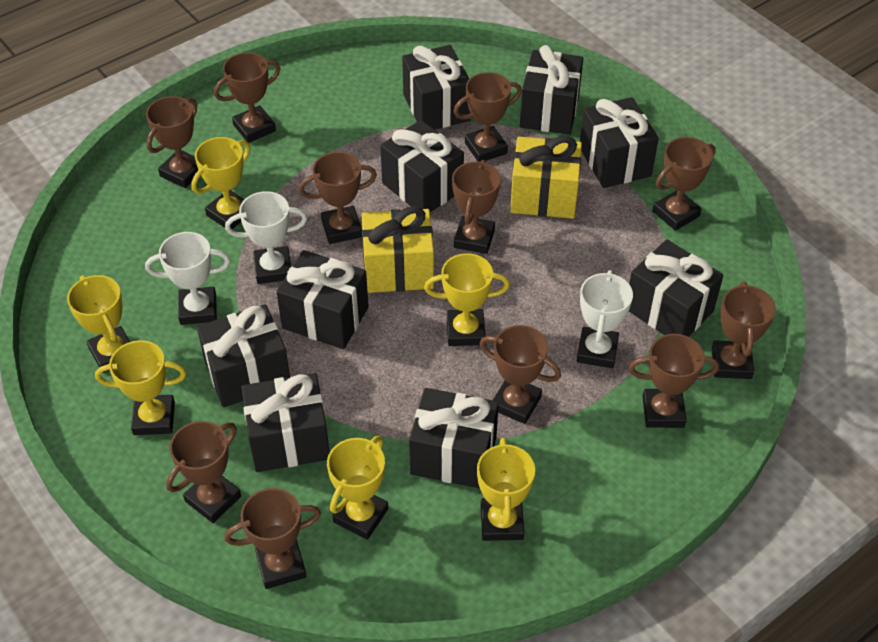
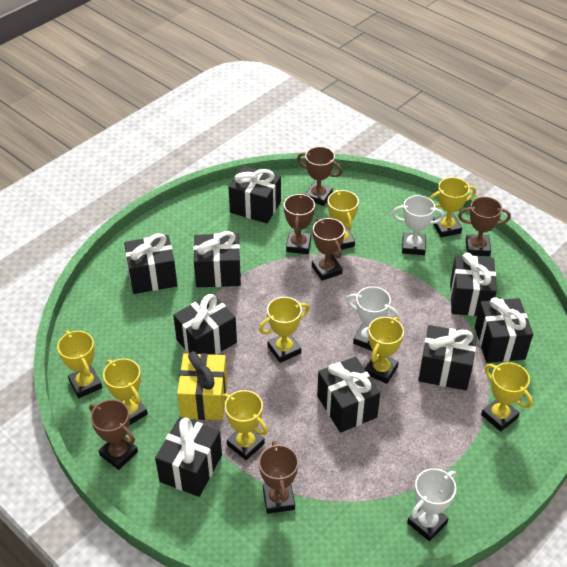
brown trophy: [146,96,198,188] [166,421,241,523] [214,52,281,143] [224,488,321,589] [299,152,377,244] [452,160,501,254] [454,72,522,162] [480,325,561,424] [629,334,719,428] [653,137,716,231] [712,282,776,379] = 11 -> [89,399,138,470] [259,440,299,514] [284,193,315,254] [297,146,342,206] [312,218,345,281] [458,197,511,256] = 6
yellow gift: [362,206,434,293] [510,136,582,219] = 2 -> [177,351,227,420] = 1
yellow trophy: [67,275,130,373] [95,340,186,435] [191,137,250,229] [327,436,388,540] [424,253,510,346] [477,438,535,541] = 6 -> [57,331,102,398] [103,358,148,425] [221,390,268,460] [259,297,309,363] [328,190,359,250] [365,317,404,384] [430,177,476,237] [481,362,533,432] = 8

